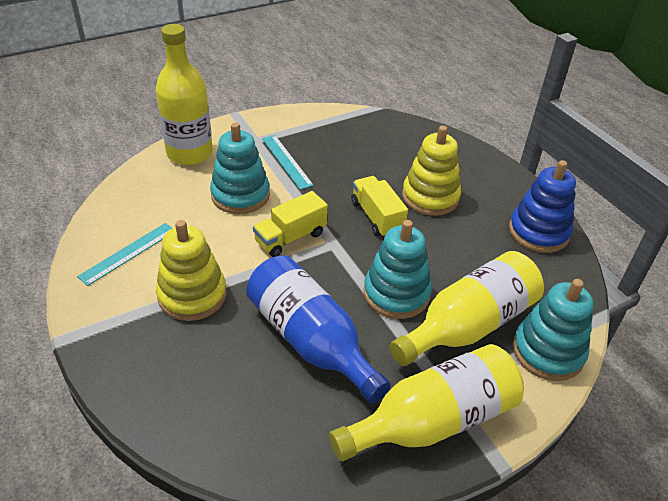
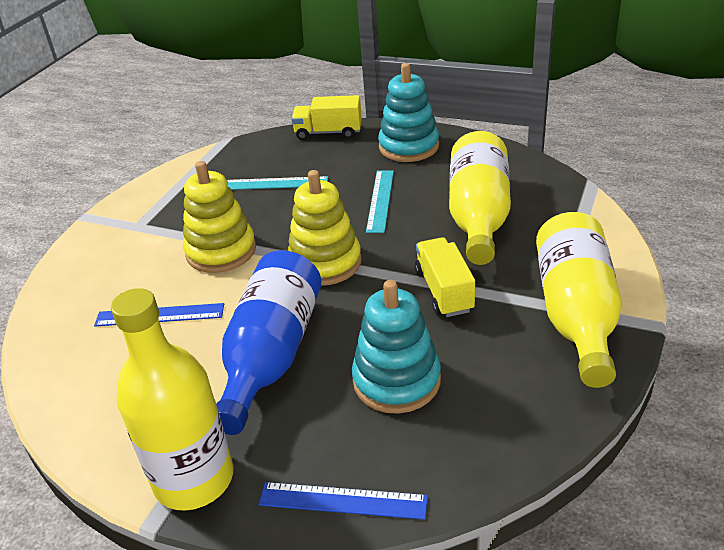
blue ruler: none = 0 -> [94,303,224,327] [259,482,428,520] = 2
blue stacking toy: [509,160,576,253] = 1 -> none = 0
turquoise stacking toy: [210,122,270,214] [364,220,432,319] [513,279,594,381] = 3 -> [352,280,441,414] [378,63,439,162] = 2

